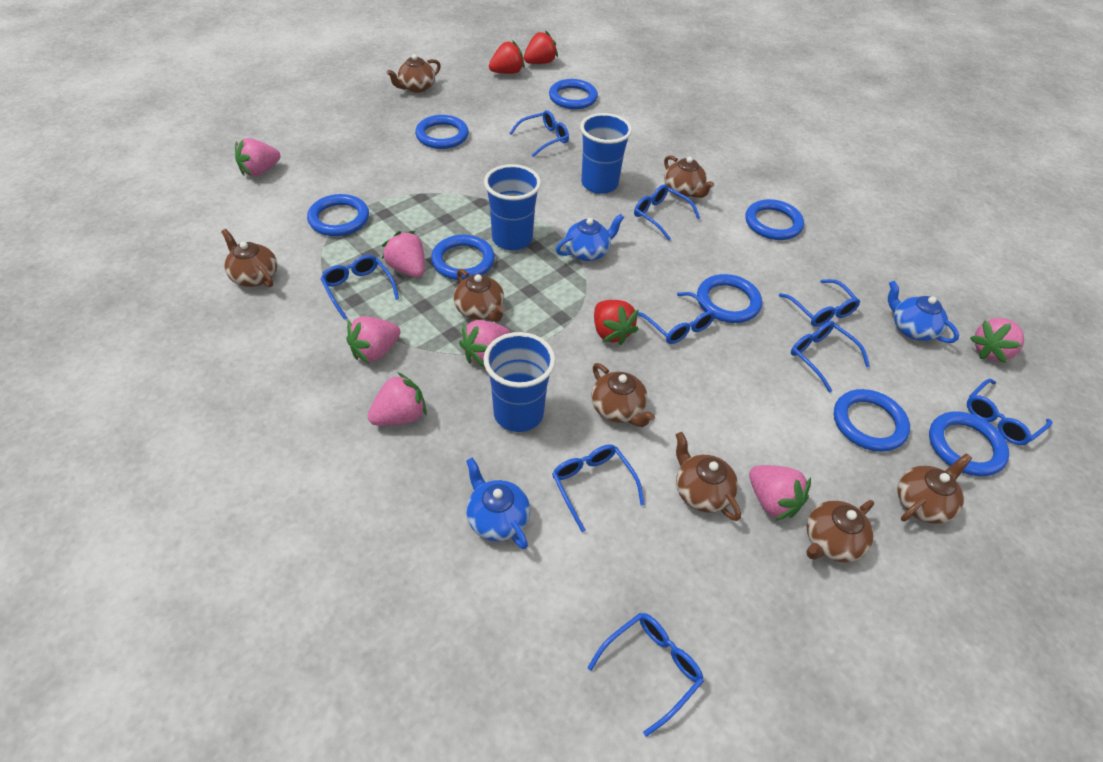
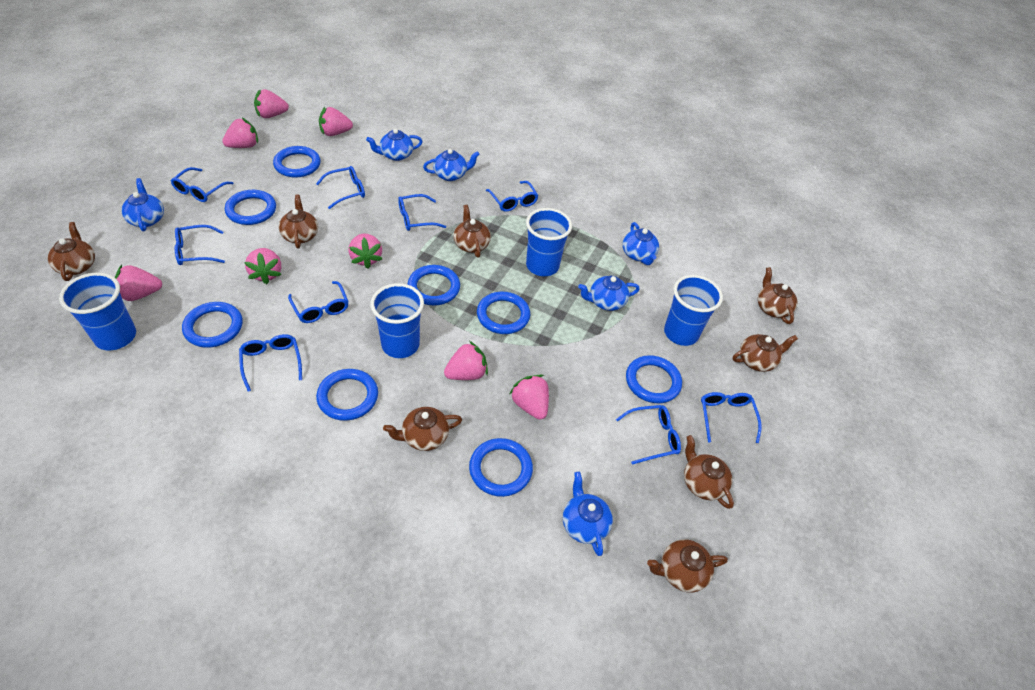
blue cup: [484,164,541,250] [484,332,556,432] [580,113,632,194] = 3 -> [59,273,136,350] [370,283,424,358] [526,208,572,276] [664,275,723,346] = 4
blue teapot: [466,457,530,550] [556,214,624,261] [888,281,959,343] = 3 -> [121,178,164,231] [366,129,423,161] [423,149,480,181] [563,472,613,556] [578,276,640,311] [622,222,659,265] = 6
pink strawberry: [235,138,281,176] [346,316,401,364] [367,372,427,426] [382,231,425,277] [459,320,511,367] [749,465,811,521] [970,318,1024,363] = 7 -> [115,265,162,301] [222,118,258,148] [244,248,282,284] [254,89,289,118] [319,107,353,136] [349,234,382,268] [444,341,488,380] [510,375,549,420] = 8
red strawberry: [489,40,525,74] [524,31,558,64] [594,300,639,345] = 3 -> none = 0

